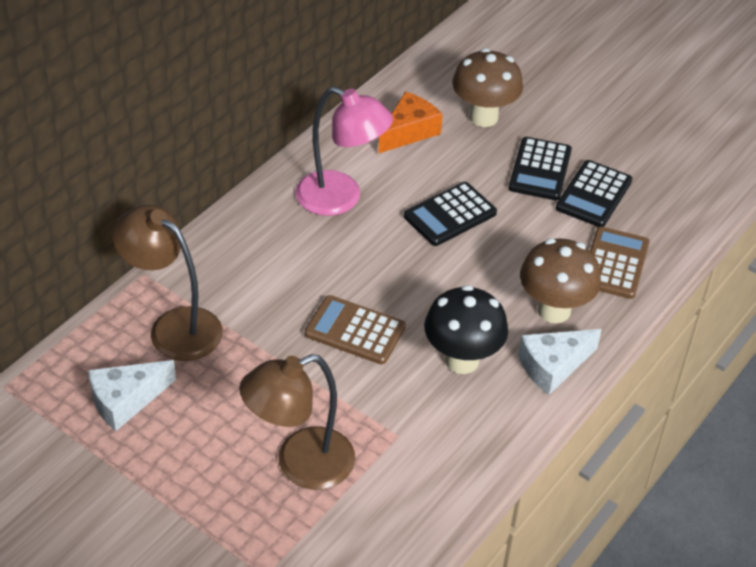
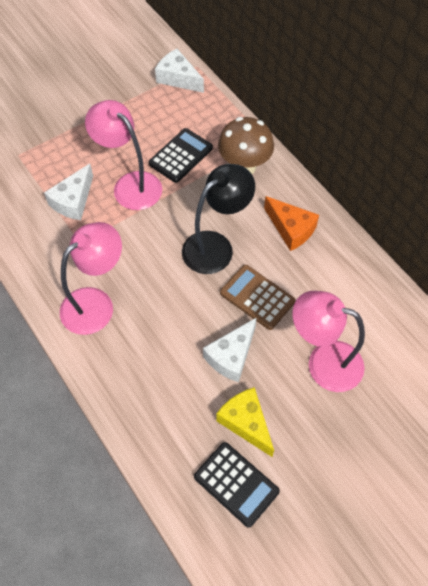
black calculator: [404,182,497,246] [509,137,572,200] [556,160,632,227] = 3 -> [149,128,213,183] [194,442,280,528] = 2
black lamp: none = 0 -> [182,164,255,274] = 1
black mushroom: [424,285,508,374] = 1 -> none = 0
brown calculator: [305,295,406,364] [590,227,650,299] = 2 -> [220,265,295,330] = 1
brown lamp: [112,205,223,361] [239,354,355,490] = 2 -> none = 0
brown mushroom: [452,48,523,127] [520,238,601,323] = 2 -> [218,117,274,174] = 1
pink lamp: [295,87,393,216] = 1 -> [60,222,122,335] [85,100,162,210] [293,291,365,392] = 3
white cheese: [88,360,176,431] [518,329,602,395] = 2 -> [44,164,93,220] [155,49,204,93] [203,317,257,382] = 3
yellow cheese: none = 0 -> [216,387,274,457] = 1

